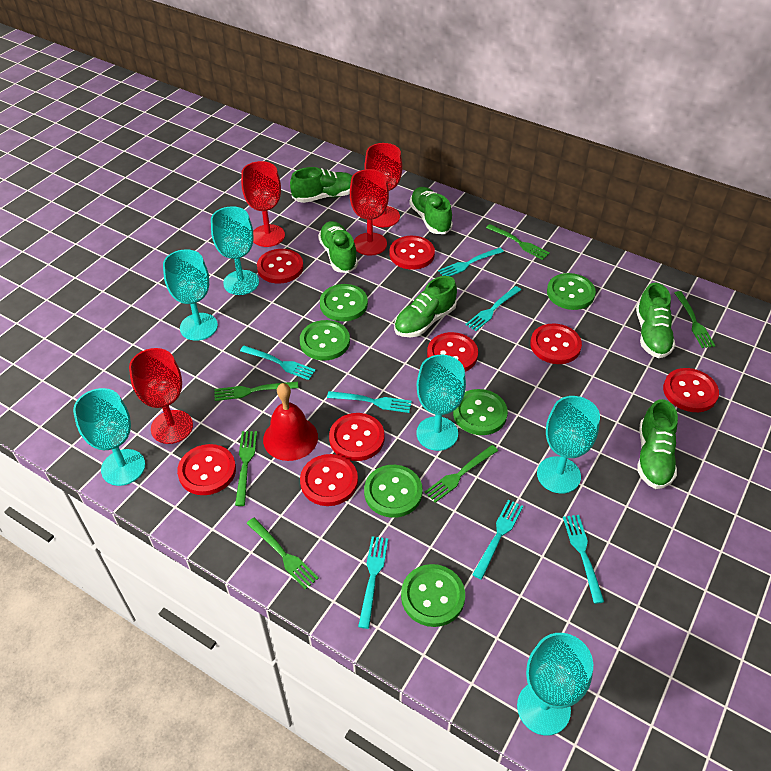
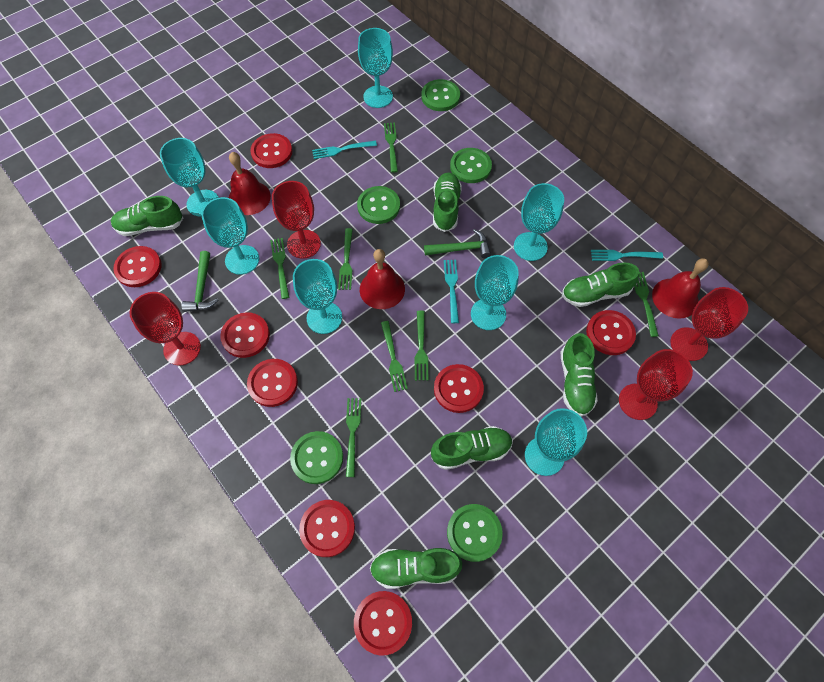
green button: [300,320,350,361] [320,284,368,322] [364,465,423,518] [401,564,465,627] [453,389,508,435] [547,273,596,310] = 6 -> [290,431,343,484] [357,186,400,224] [421,79,460,111] [447,504,503,562] [450,148,492,183] = 5
green fork: [214,382,298,401] [235,431,257,506] [246,517,319,590] [424,445,498,503] [486,224,550,260] [674,291,715,348] = 6 -> [270,238,289,299] [338,228,353,290] [346,398,361,477] [381,321,408,392] [384,123,398,173] [415,311,428,381] [634,272,659,337] = 7
green hammer: none = 0 -> [181,251,218,312] [424,229,491,258] = 2
red bell: [263,383,318,461] = 1 -> [229,152,271,215] [360,249,405,309] [652,258,709,319] = 3
turquoise fork: [240,346,316,380] [327,391,412,413] [358,536,388,629] [438,247,504,276] [466,286,521,331] [472,500,523,580] [563,515,604,604] = 7 -> [312,141,377,159] [444,260,459,323] [591,250,663,261] = 3
turquoise goblet: [73,388,145,486] [163,249,218,341] [211,206,259,295] [416,355,466,451] [517,633,593,736] [537,396,600,494] = 6 -> [160,138,219,217] [201,197,259,275] [293,259,342,334] [358,28,393,108] [471,255,519,330] [514,183,564,261] [525,408,587,476] = 7

